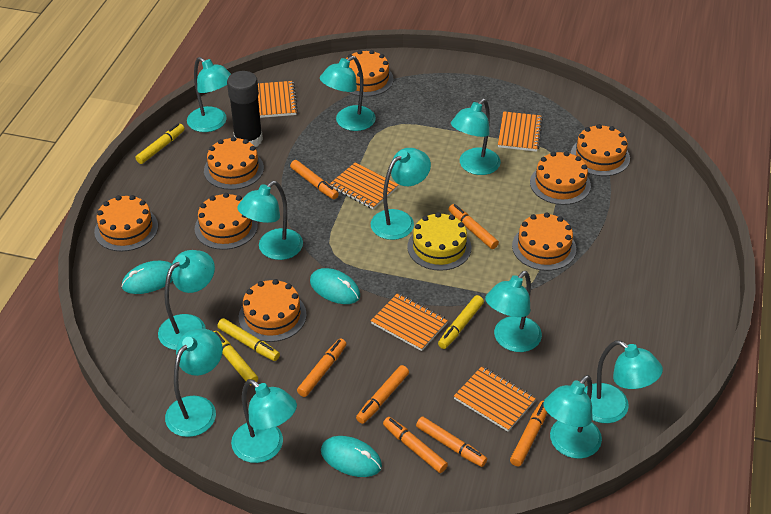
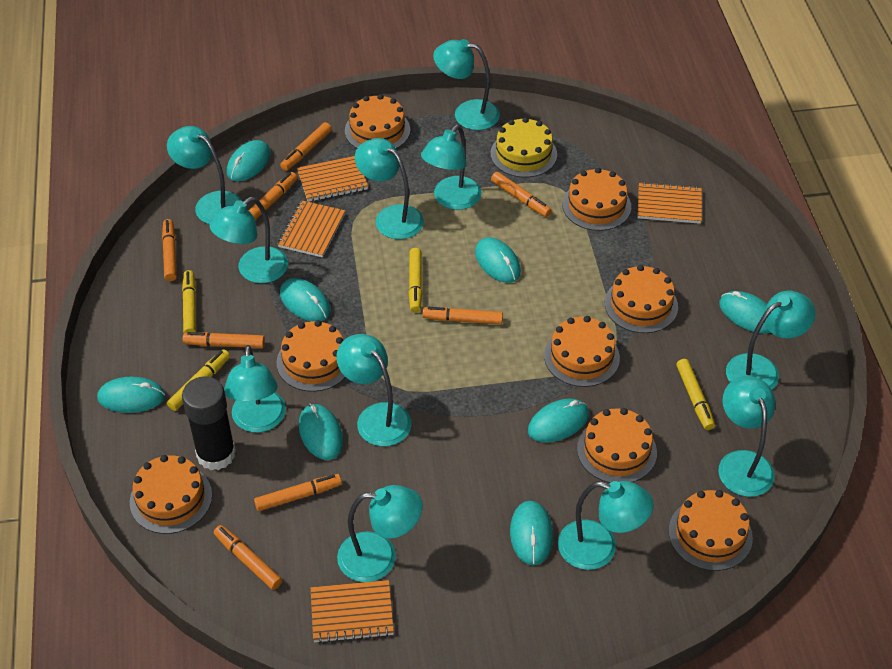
orange marker: [290,160,339,199] [297,338,346,397] [356,365,409,424] [383,417,448,473] [416,416,487,467] [448,204,499,249] [510,401,547,466] = 7 -> [162,219,177,281] [183,332,265,348] [214,525,282,590] [248,172,298,220] [254,474,342,511] [280,122,332,171] [422,307,503,325] [491,172,552,217] = 8
orange notebook: [258,81,298,118] [330,162,399,209] [371,293,448,351] [454,366,536,432] [498,111,543,152] = 5 -> [278,200,345,258] [297,156,368,202] [311,580,394,643] [637,182,702,224] = 4
turquoise mouse: [121,261,173,294] [310,268,360,304] [321,436,382,477] = 3 -> [97,377,165,413] [227,140,271,182] [280,278,331,321] [299,404,343,460] [475,237,521,283] [510,501,553,565] [528,398,589,442] [719,291,771,334] = 8

